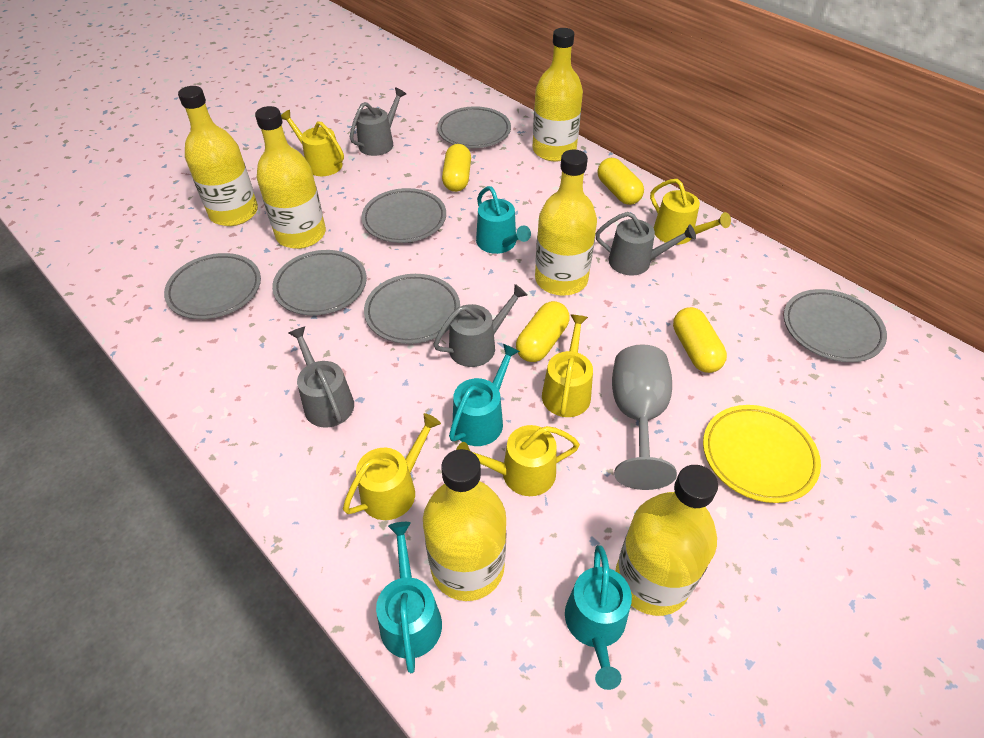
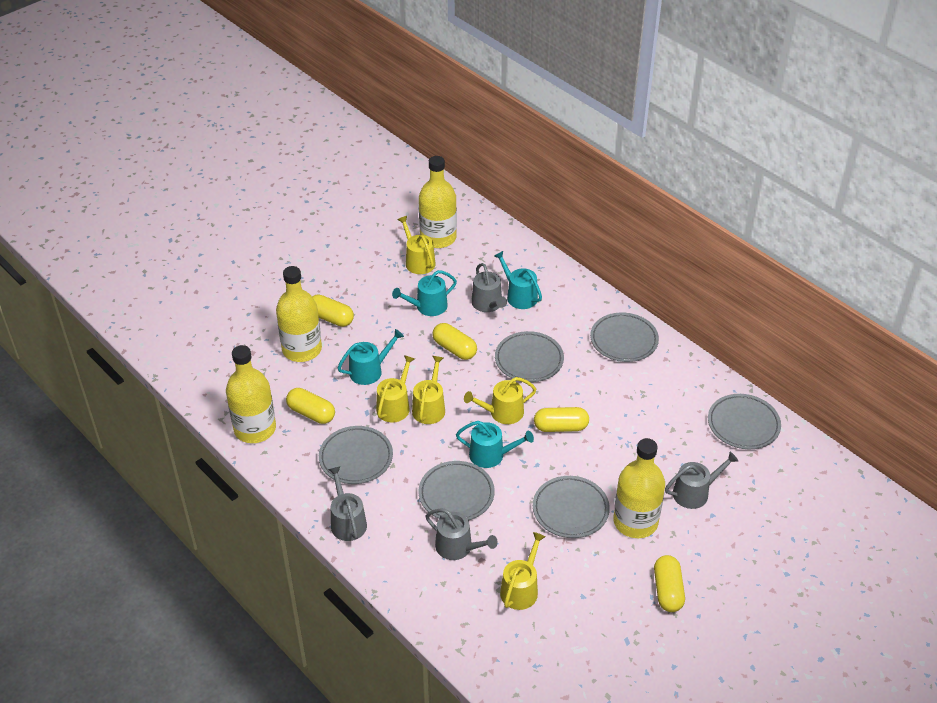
grey goblet: [612,344,677,490] = 1 -> none = 0
yellow bottle: [178,86,258,226] [255,106,326,249] [423,449,506,601] [533,28,583,162] [535,150,597,296] [616,465,718,616] = 6 -> [226,345,276,443] [276,266,322,362] [419,156,457,248] [613,438,665,538] = 4
yellow capsule: [442,144,471,192] [516,301,570,362] [598,158,644,205] [673,307,727,373] = 4 -> [286,388,335,424] [312,294,354,327] [433,323,477,360] [534,407,589,432] [654,555,685,612] = 5
yellow plate: [703,405,821,503] = 1 -> none = 0

